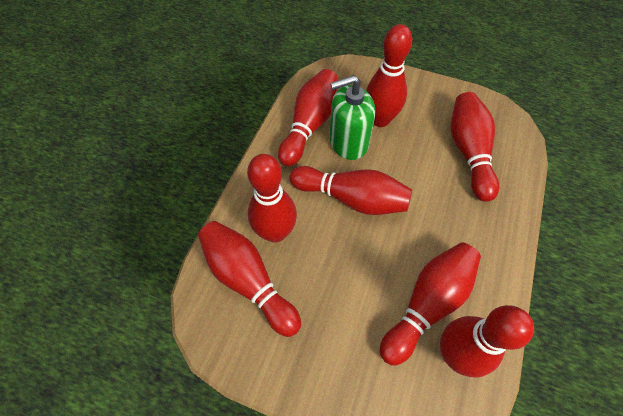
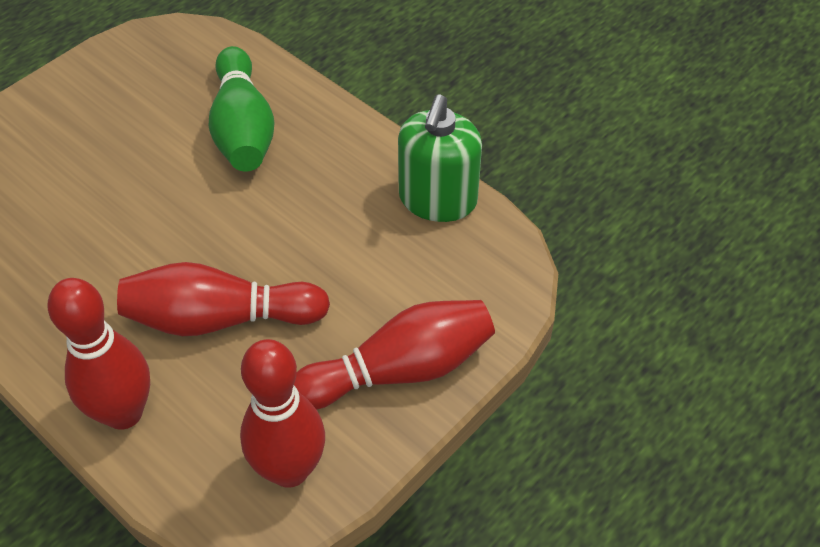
green bowling pin: none = 0 -> [209,46,275,172] = 1
red bowling pin: [198,221,301,337] [247,154,297,243] [278,69,338,166] [289,166,412,215] [366,24,412,127] [380,242,481,366] [440,305,534,378] [451,92,499,202] = 8 -> [48,278,150,430] [117,262,330,336] [240,339,325,488] [294,300,495,410] = 4

